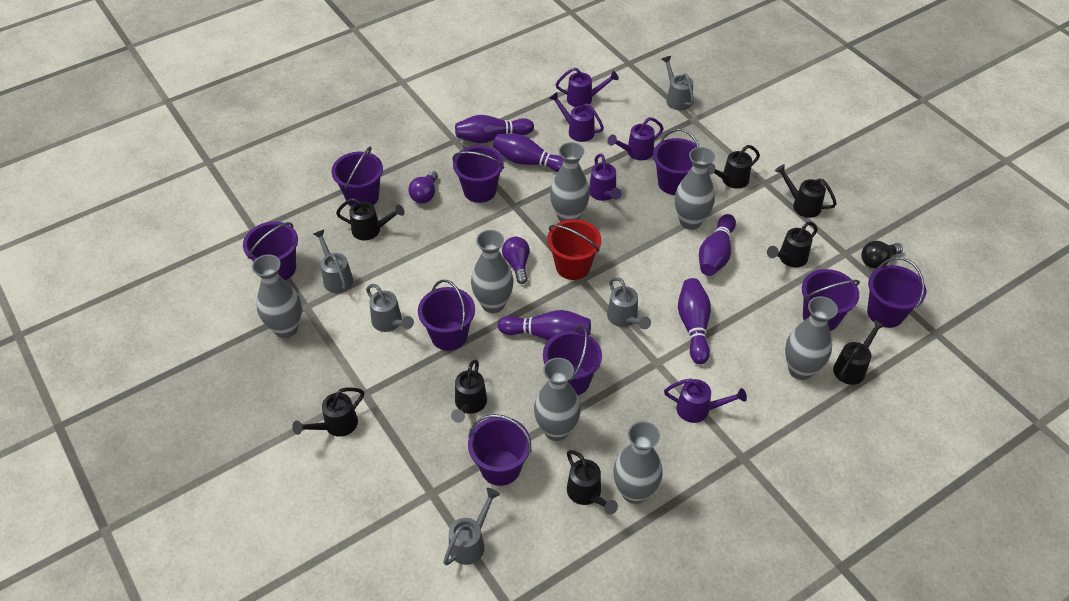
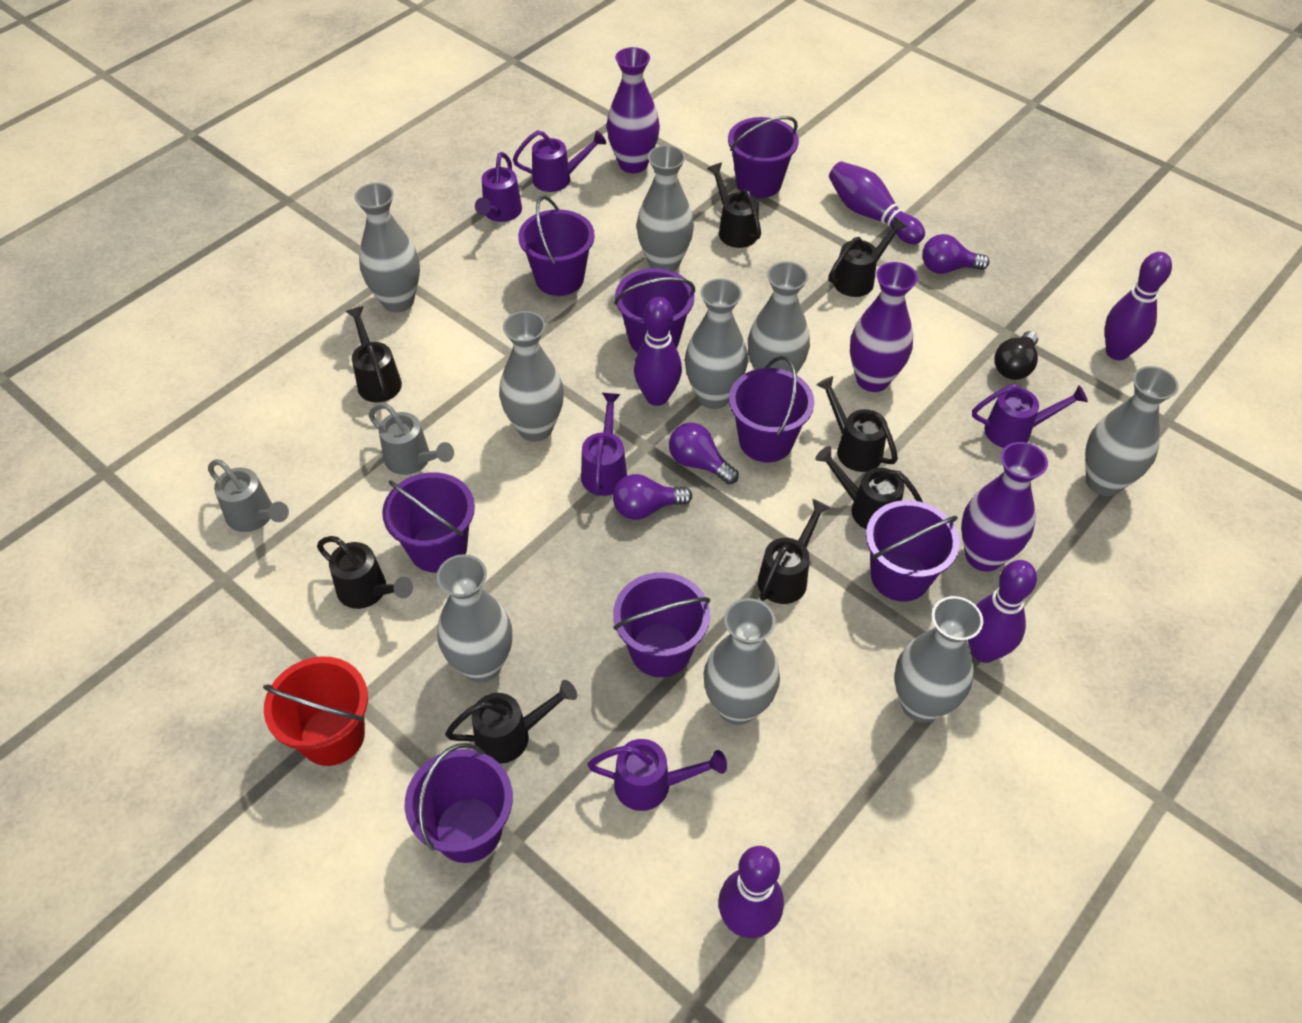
grey vase: [252,254,302,338] [471,230,514,313] [534,358,581,441] [550,142,590,222] [613,421,663,504] [675,147,715,230] [785,296,838,380] = 7 -> [354,183,420,312] [437,554,512,682] [499,311,564,442] [637,145,694,272] [685,279,748,409] [704,598,780,725] [748,261,810,375] [894,596,983,723] [1085,366,1179,496] = 9
grey watering can: [313,230,353,293] [366,284,414,332] [443,488,500,565] [607,277,651,329] [662,56,694,110] = 5 -> [208,459,289,532] [369,403,454,475] = 2
purple bucket: [243,221,298,280] [332,146,383,207] [418,280,475,351] [452,145,504,203] [468,414,531,486] [543,325,602,395] [653,129,699,195] [802,269,860,331] [867,257,926,328] = 9 -> [382,472,475,573] [405,743,513,863] [518,196,595,296] [613,572,710,677] [614,268,695,353] [728,116,799,198] [729,356,814,462] [866,500,960,601] = 8
purple light bulb: [408,171,438,203] [502,237,530,284] = 2 -> [613,474,692,520] [669,423,739,484] [922,234,989,274] = 3
purple vase: none = 0 -> [607,47,660,173] [850,262,918,392] [961,442,1048,572] = 3

